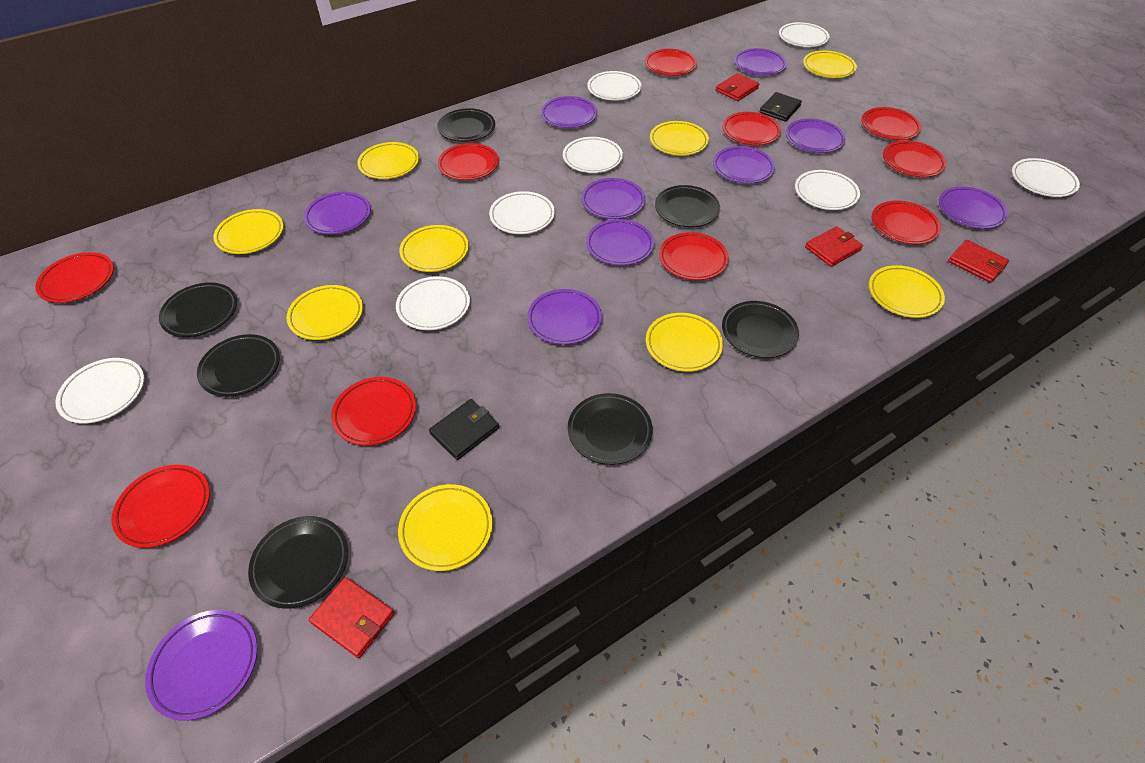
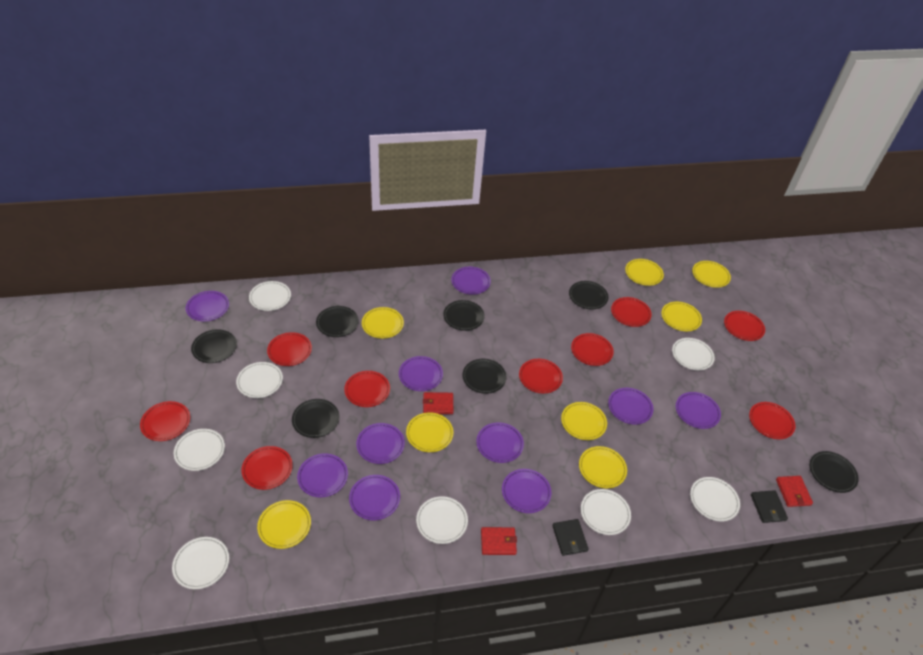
red plate: [35,252,114,303] [112,465,210,548] [331,377,416,446] [438,143,499,180] [645,49,697,76] [659,232,729,280] [722,112,781,145] [862,107,921,140] [872,200,941,244] [883,141,946,177] = 10 -> [140,401,190,441] [241,446,293,490] [267,332,312,366] [344,371,390,407] [519,359,563,393] [571,333,614,366] [611,297,652,327] [724,311,765,341] [749,402,795,439] = 9
red wallet: [309,577,395,658] [716,73,760,101] [805,226,863,267] [948,240,1009,283] = 4 -> [423,392,454,414] [481,527,517,555] [776,476,813,507] = 3
yellow plate: [213,209,284,254] [286,285,363,340] [357,142,419,179] [398,484,493,571] [399,225,469,272] [646,313,723,372] [650,121,709,156] [803,51,857,78] [869,265,945,318] = 9 -> [257,500,311,549] [362,307,404,338] [406,412,453,452] [561,402,607,440] [579,446,627,488] [625,259,664,286] [661,302,702,331] [692,261,731,287] = 8

